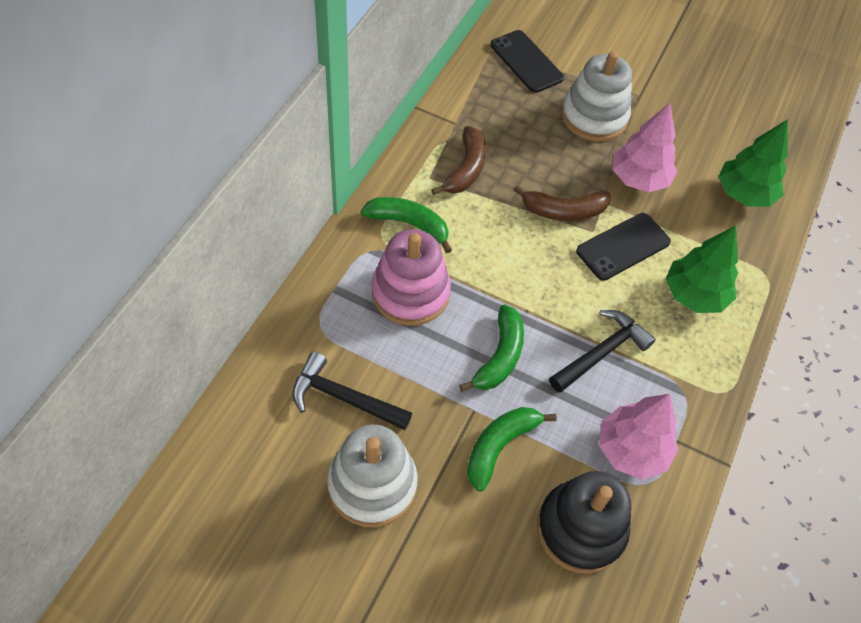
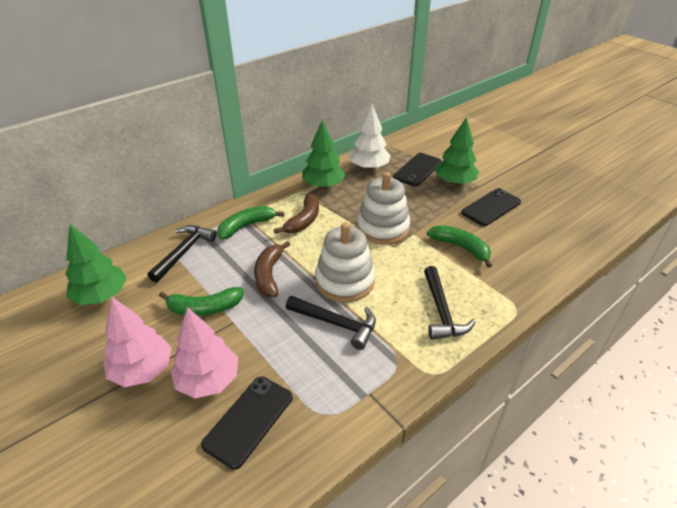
black hammer: [292,352,412,430] [549,310,656,393] = 2 -> [147,225,217,283] [286,296,376,350] [424,266,476,340] = 3
black phone: [490,30,564,93] [576,213,671,281] = 2 -> [201,376,293,470] [393,153,442,186] [461,188,521,226] = 3
black stacking toy: [537,471,631,574] = 1 -> none = 0
green tree: [666,226,738,313] [718,119,788,207] = 2 -> [65,224,127,305] [302,120,346,188] [435,117,479,185] = 3
pink stacking toy: [372,229,451,326] = 1 -> none = 0
white tree: none = 0 -> [349,104,391,170] = 1

